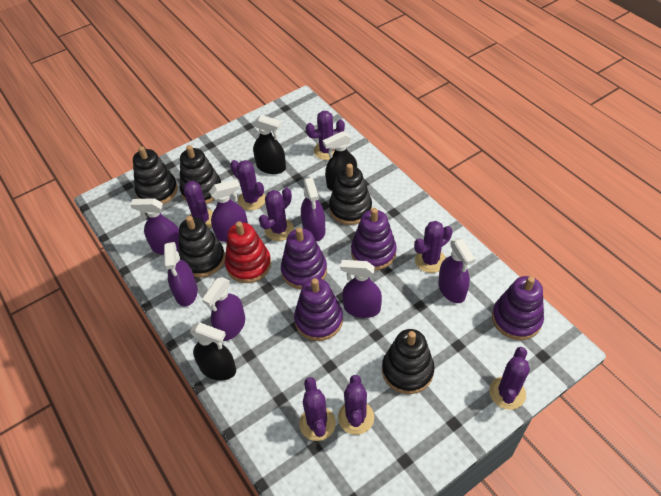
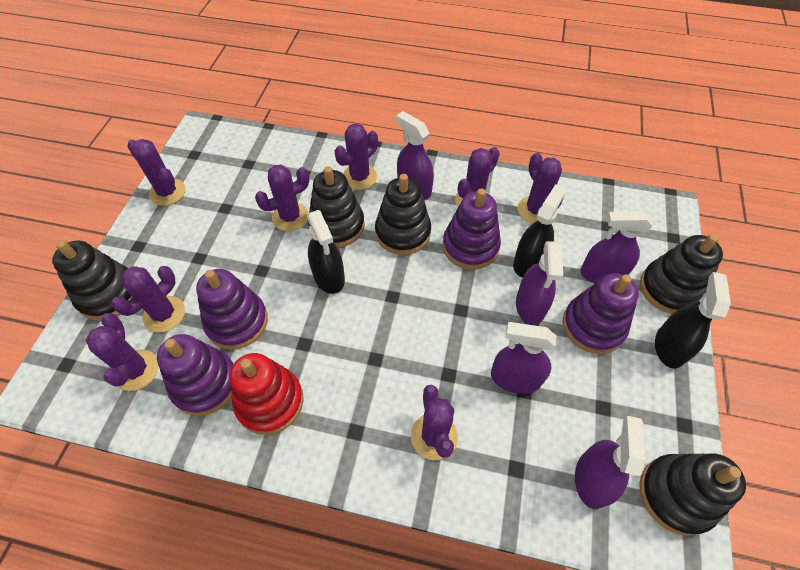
purple spray bottle: [130,198,179,255] [164,242,198,306] [202,277,245,341] [209,179,248,242] [301,177,326,241] [340,260,382,318] [438,238,475,303] = 7 -> [396,111,434,200] [491,322,556,394] [516,241,563,325] [575,416,646,509] [580,211,653,284] = 5

